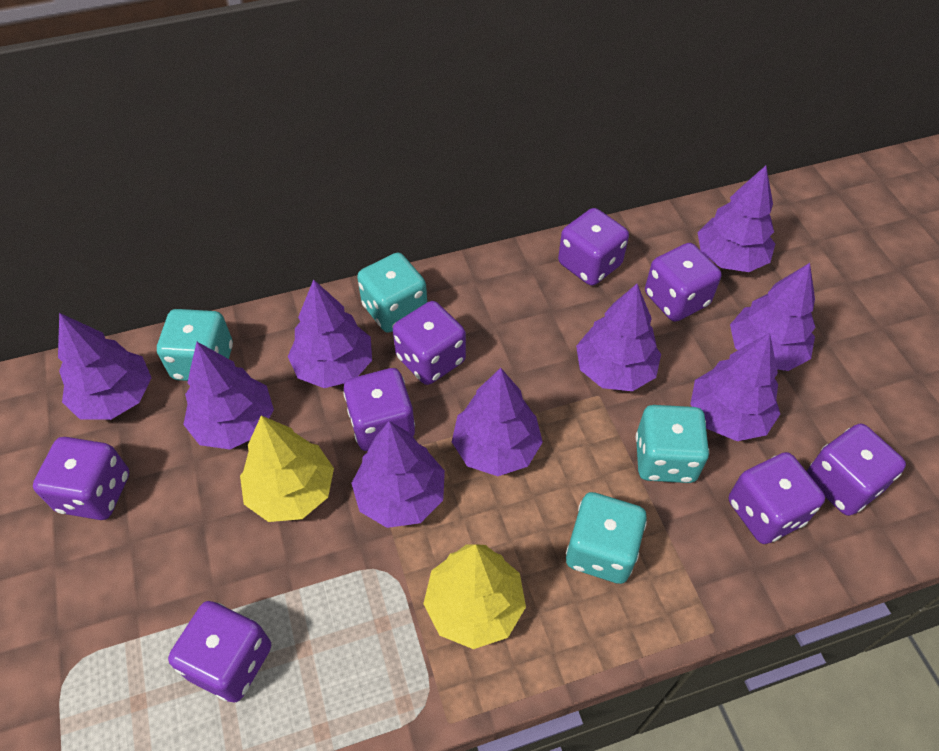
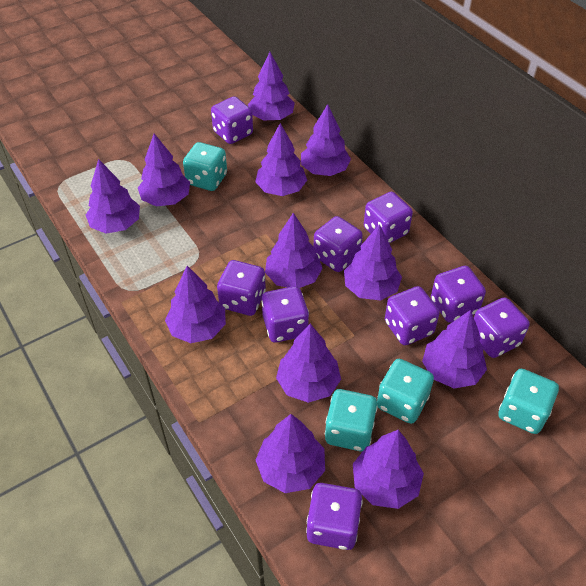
purple dice: [33,437,129,520] [168,601,271,702] [343,368,415,451] [393,301,466,385] [558,208,629,286] [645,243,721,322] [729,452,825,544] [807,424,906,516] = 8 -> [211,96,253,144] [217,260,266,316] [261,286,309,343] [306,483,363,550] [314,216,363,272] [364,192,413,243] [385,286,440,345] [431,266,486,323] [474,297,530,358] = 9
purple tree: [58,313,152,420] [183,342,274,449] [288,279,372,388] [352,421,445,528] [452,368,543,476] [576,284,661,391] [690,333,780,441] [698,166,775,272] [730,263,816,371] = 9 -> [86,159,140,234] [138,134,190,207] [165,266,226,343] [248,52,295,120] [255,123,307,196] [256,414,325,493] [265,213,323,288] [276,324,341,403] [301,104,351,176] [344,224,402,301] [353,430,424,509] [422,310,487,389] = 12
yellow tree: [240,416,334,522] [423,544,526,649] = 2 -> none = 0

